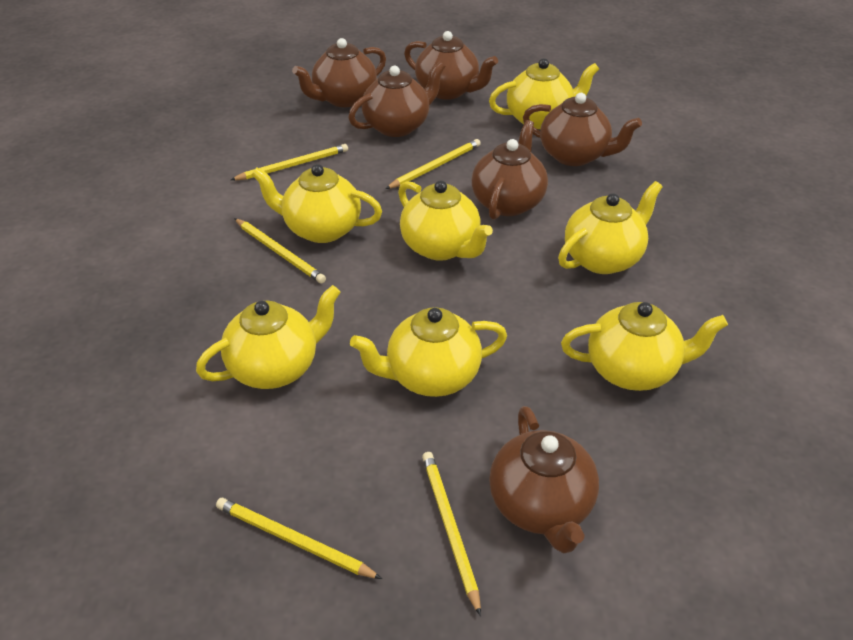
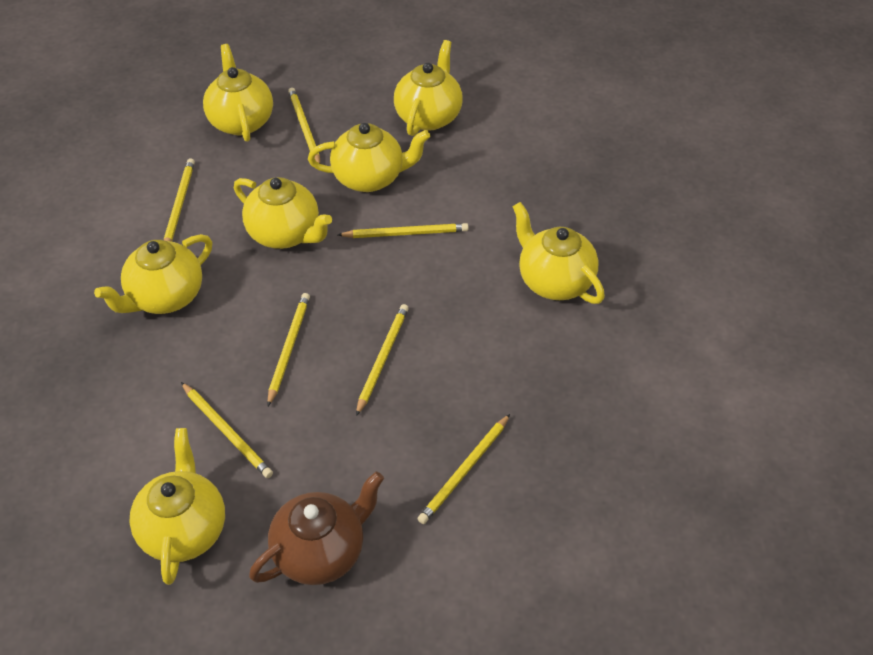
brown teapot: [292,38,386,107] [348,61,446,137] [404,31,498,100] [472,120,548,220] [489,406,599,553] [523,93,642,166] = 6 -> [249,471,384,585] = 1
yellow pencil: [216,498,382,579] [231,144,348,180] [234,218,326,284] [386,139,481,189] [422,452,481,616] = 5 -> [164,158,195,242] [181,382,273,478] [267,293,310,406] [288,88,320,163] [338,223,469,238] [356,304,409,416] [418,414,510,524] = 7

